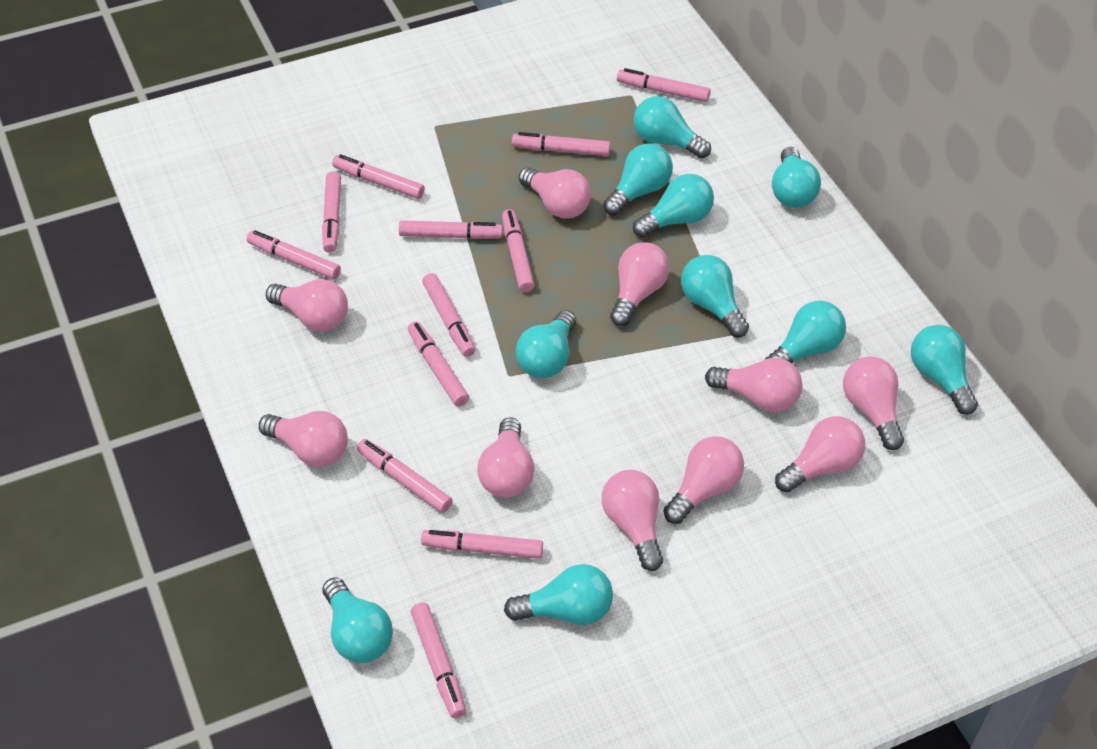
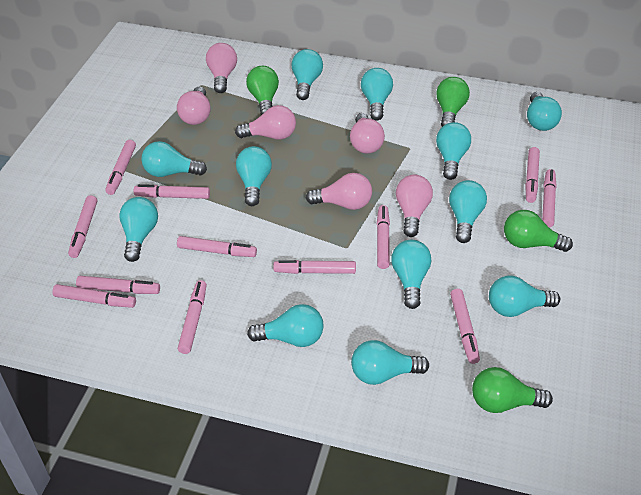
green light bulb: none = 0 -> [246,66,279,115] [436,77,470,127] [472,367,553,413] [504,210,573,252] = 4
pink light bulb: [259,411,348,467] [266,279,348,332] [477,417,534,498] [519,167,591,218] [602,470,663,571] [610,242,670,326] [663,436,744,524] [705,358,802,412] [775,416,865,493] [843,356,904,450] = 10 -> [177,86,211,125] [206,43,237,93] [235,105,296,140] [306,173,372,210] [350,113,385,154] [396,175,433,237] = 6
turquoise light bulb: [322,577,393,663] [504,564,613,625] [516,310,576,378] [603,143,673,215] [633,174,714,238] [634,96,711,159] [681,255,749,338] [765,301,846,363] [772,147,821,208] [911,325,978,415] = 10 -> [119,197,158,262] [141,141,207,177] [236,146,272,206] [247,304,324,347] [291,49,323,100] [351,340,429,385] [361,68,393,121] [391,240,431,309] [436,122,471,180] [449,180,487,243] [489,276,560,317] [527,92,562,131] = 12

